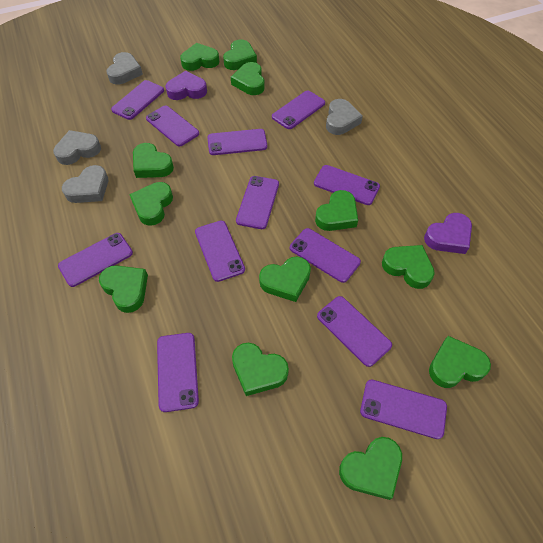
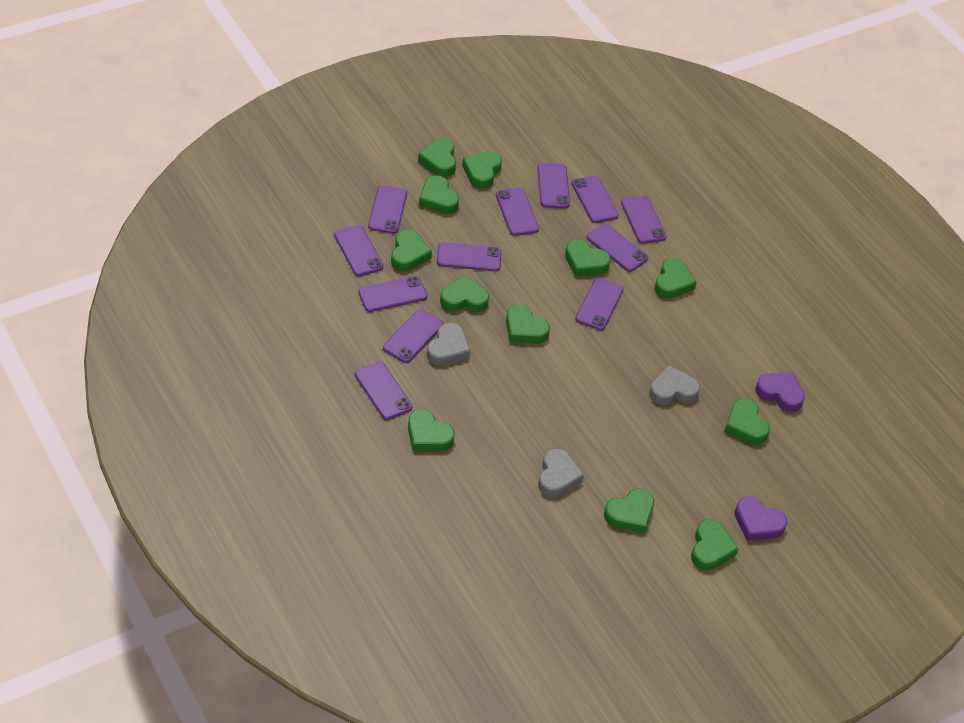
grey heart: [53,130,101,165] [62,165,108,203] [106,52,143,84] [326,99,363,135] = 4 -> [427,323,471,366] [538,448,584,497] [649,365,700,405] = 3

